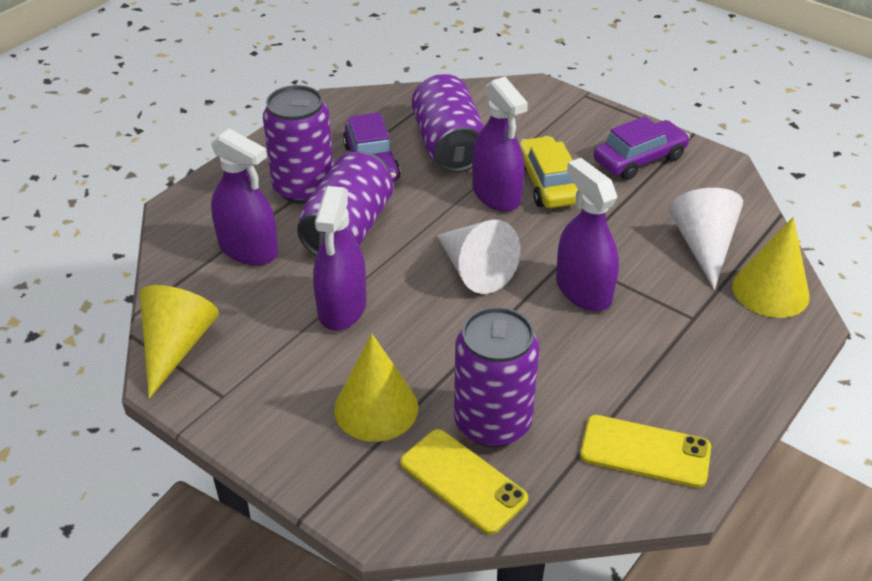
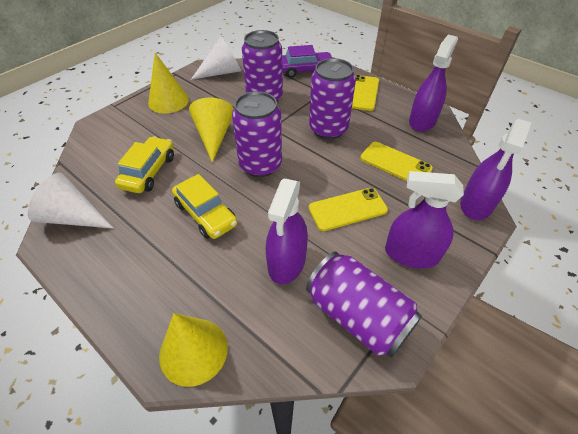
purple car: [343,112,401,182] [594,116,690,180] = 2 -> [282,45,332,78] = 1
yellow car: [519,136,578,208] = 1 -> [115,136,174,193] [172,174,237,239] = 2
yellow phone: [400,429,528,534] [580,415,711,488] = 2 -> [309,188,388,231] [352,75,379,111] [360,142,433,181] = 3

